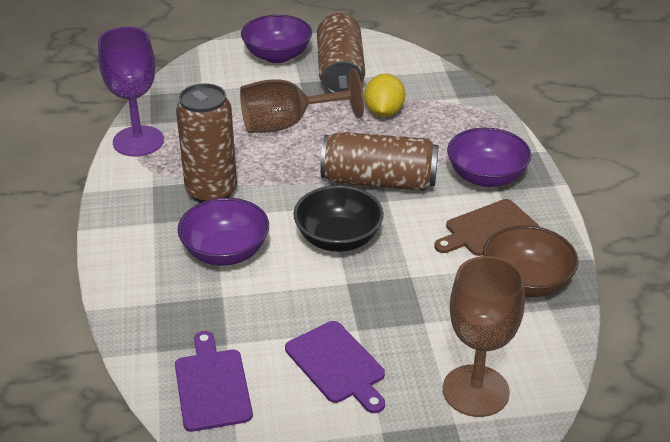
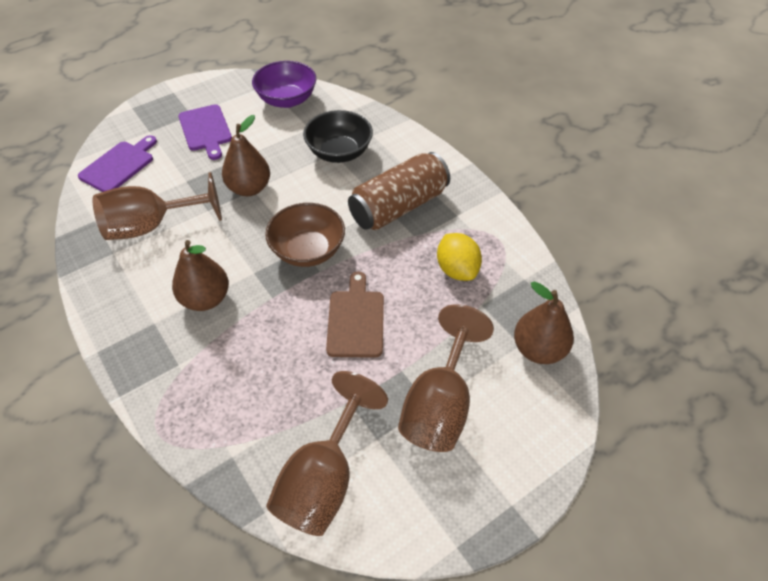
brown can: [176,83,237,203] [317,13,365,93] [320,132,439,191] = 3 -> [348,152,450,230] = 1
brown goblet: [240,69,364,133] [443,256,525,417] = 2 -> [93,172,222,240] [266,371,388,536] [398,304,494,452] = 3
brown pear: none = 0 -> [172,240,229,311] [222,115,270,196] [514,281,574,364] = 3
purple bowl: [178,198,269,266] [241,15,312,63] [447,128,532,187] = 3 -> [252,61,316,108] = 1
purple goblet: [98,27,164,157] = 1 -> none = 0

